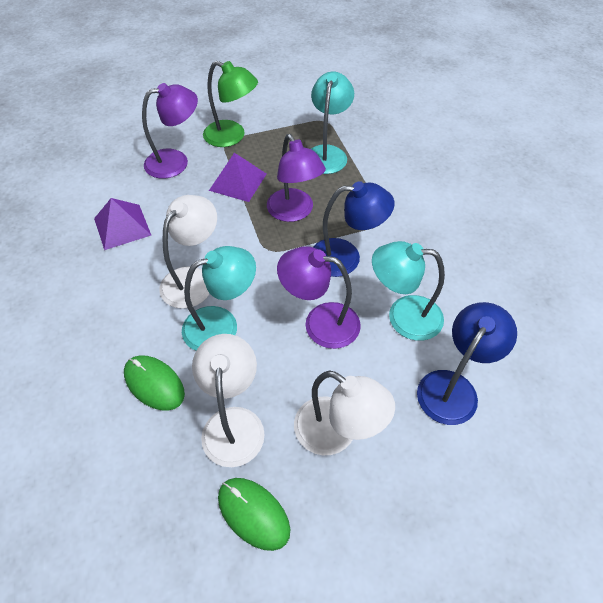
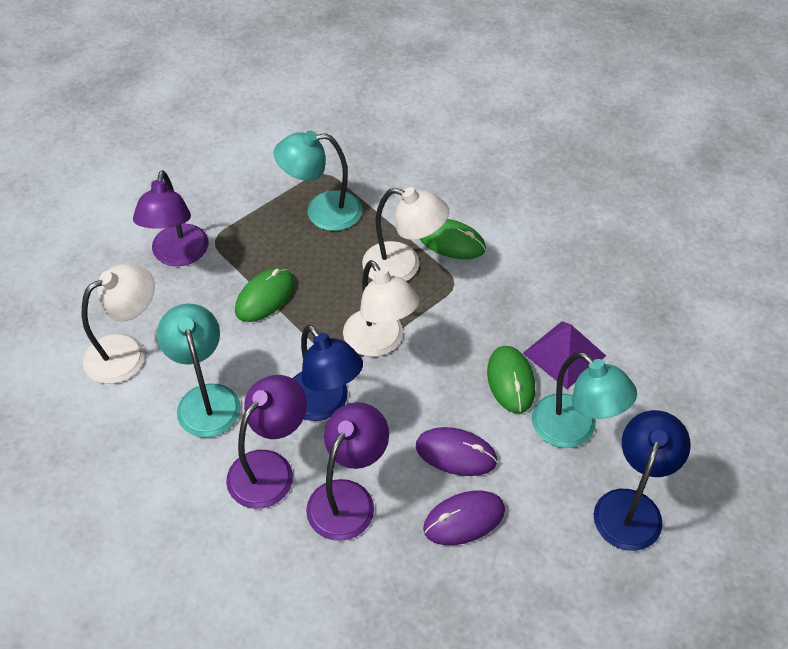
green lamp: [203,61,258,147] = 1 -> none = 0
green mouse: [124,355,185,411] [218,478,290,551] = 2 -> [235,268,295,322] [420,219,486,259] [487,346,535,413] = 3
purple mouse: none = 0 -> [416,427,497,476] [423,491,505,545] = 2
purple pyramid: [94,198,151,250] [209,153,266,202] = 2 -> [523,321,606,389] = 1

